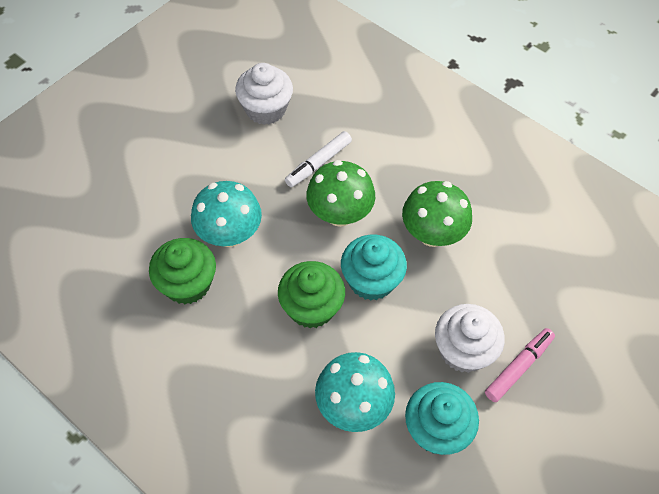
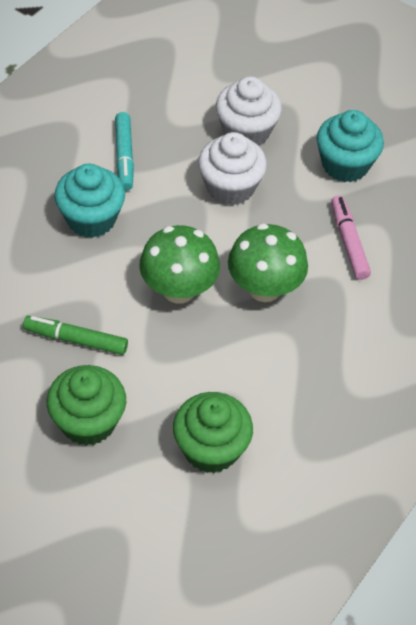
green marker: none = 0 -> [23,316,128,355] = 1
turquoise marker: none = 0 -> [115,112,134,191] = 1
turquoise mushroom: [191,181,262,247] [315,352,395,432] = 2 -> none = 0
white marker: [285,131,352,187] = 1 -> none = 0

